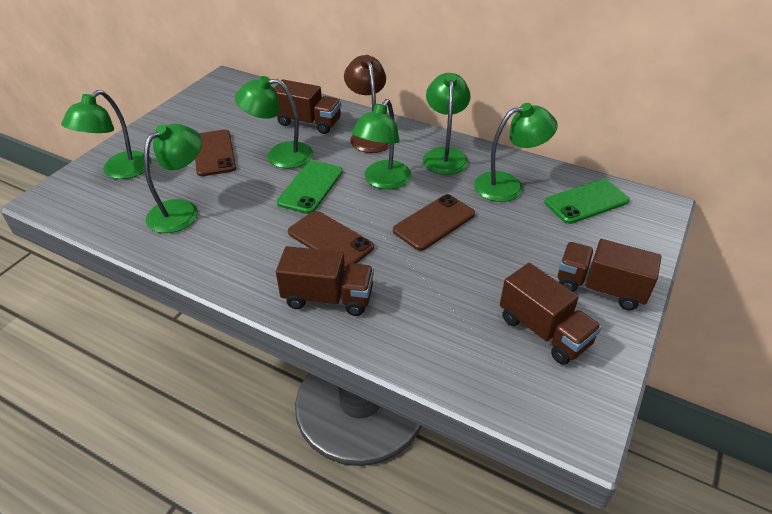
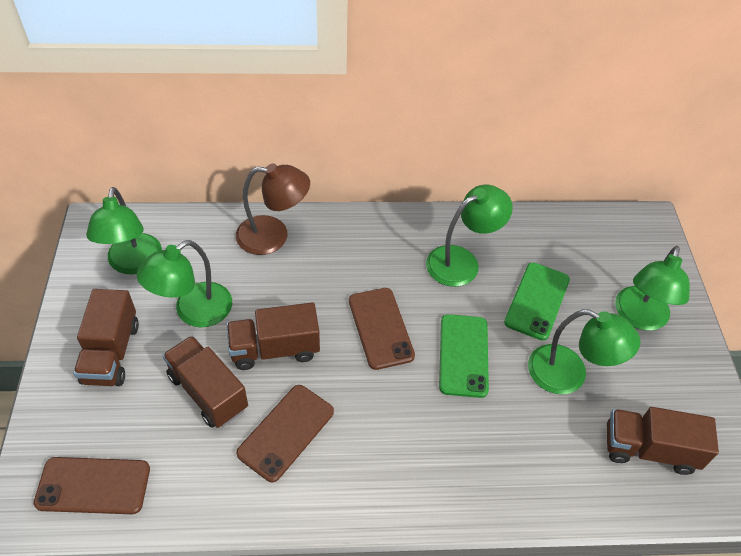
green lamp: [61,90,152,179] [144,124,202,233] [235,76,313,169] [351,99,411,189] [423,73,471,175] [474,103,558,202] = 6 -> [86,187,162,274] [137,240,232,327] [426,185,513,287] [528,309,641,394] [615,246,690,331] = 5

